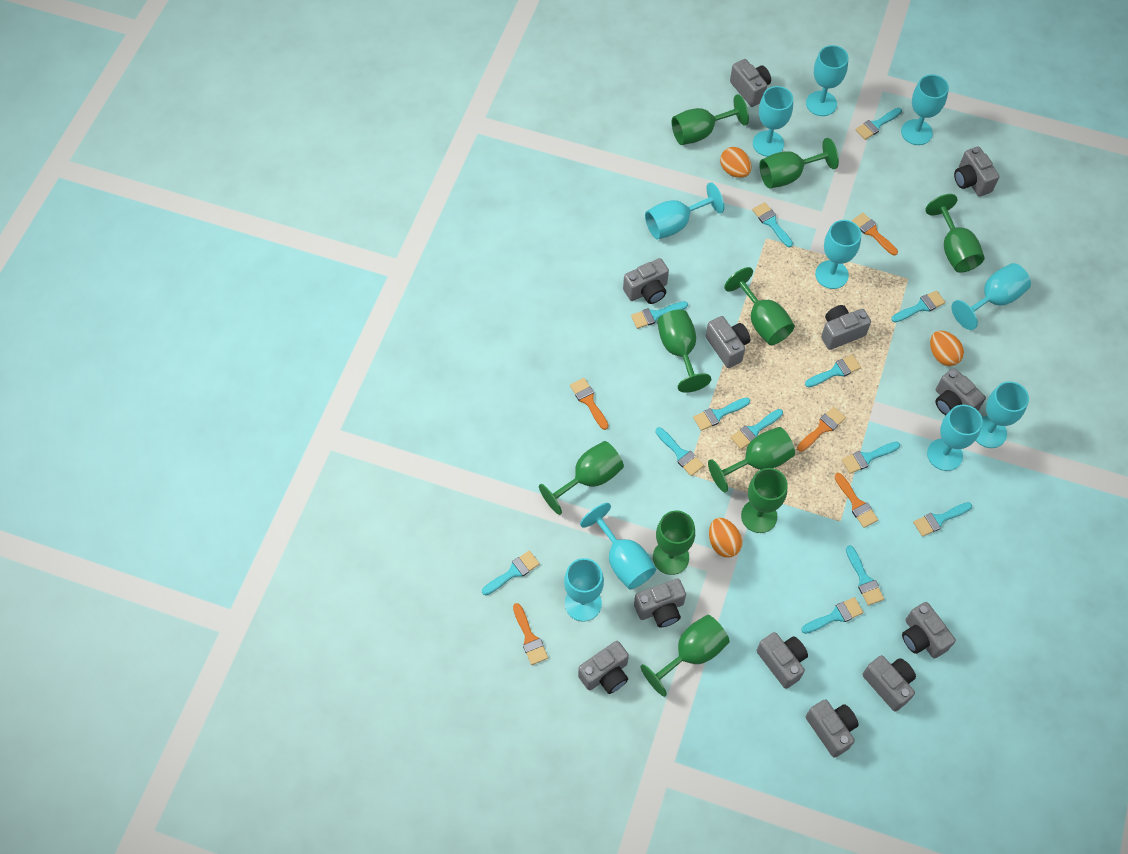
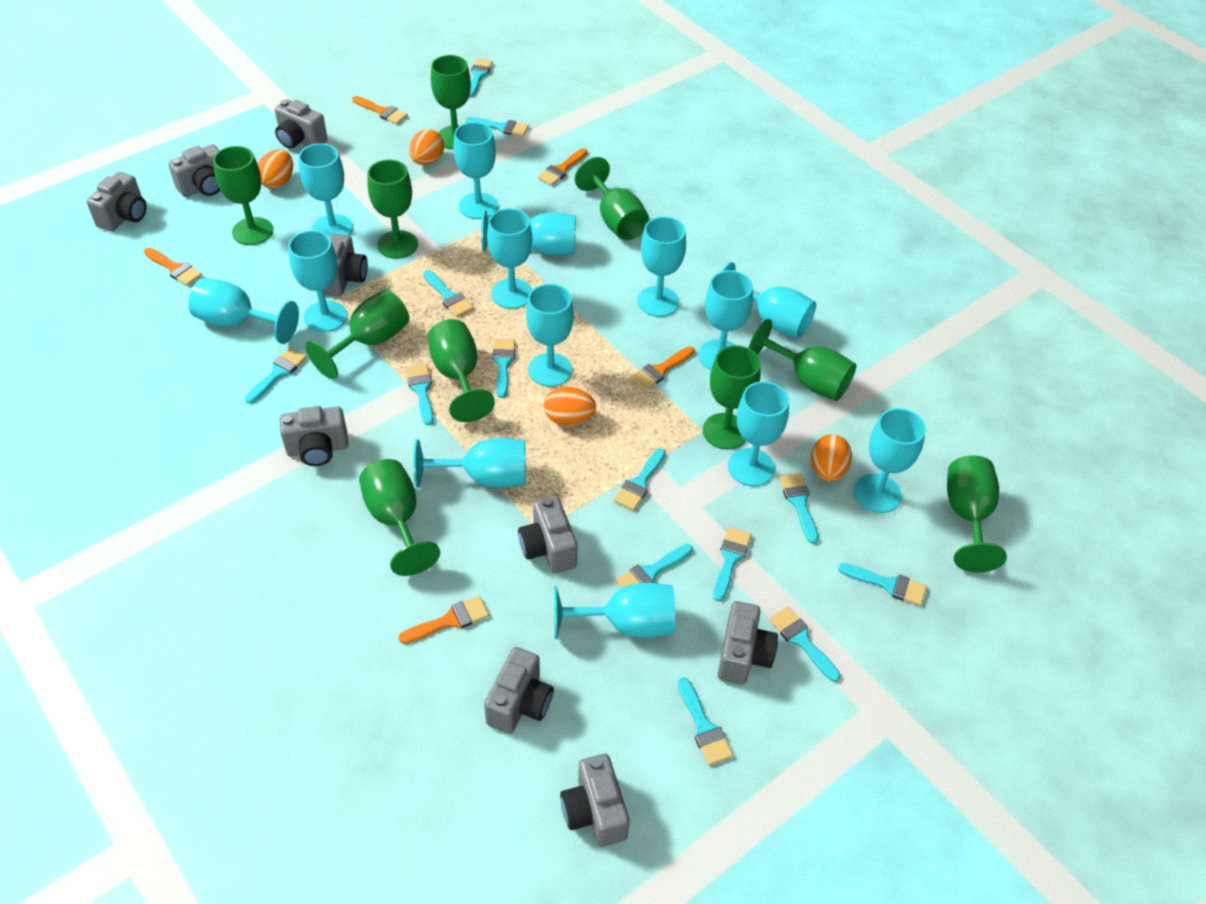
grey camera: [578,641,629,694] [623,258,669,304] [634,578,686,628] [706,316,750,368] [730,59,771,107] [757,632,808,689] [806,699,859,758] [821,305,871,350] [862,655,916,711] [902,602,956,658] [935,368,986,415] [954,146,999,197] = 12 -> [86,172,147,232] [168,144,220,197] [275,99,328,149] [280,406,348,466] [324,234,368,296] [484,647,554,734] [518,496,577,574] [560,754,630,847] [718,601,778,685] = 9
orange egg: [709,518,742,557] [720,147,752,178] [930,331,964,366] = 3 -> [258,150,293,189] [409,129,444,165] [544,386,596,426] [811,434,852,482] = 4
turquoise goblet: [564,558,604,622] [580,503,656,589] [645,182,724,239] [753,86,793,157] [806,45,849,116] [815,220,861,289] [901,74,949,145] [927,405,983,471] [951,263,1031,330] [976,381,1029,448] = 10 -> [189,278,299,344] [288,230,347,332] [299,143,353,236] [413,438,526,488] [454,122,498,219] [481,210,576,255] [487,208,532,309] [526,284,574,387] [554,583,675,639] [637,216,686,317] [699,270,753,370] [721,262,816,338] [728,381,789,486] [854,408,926,513] = 14

